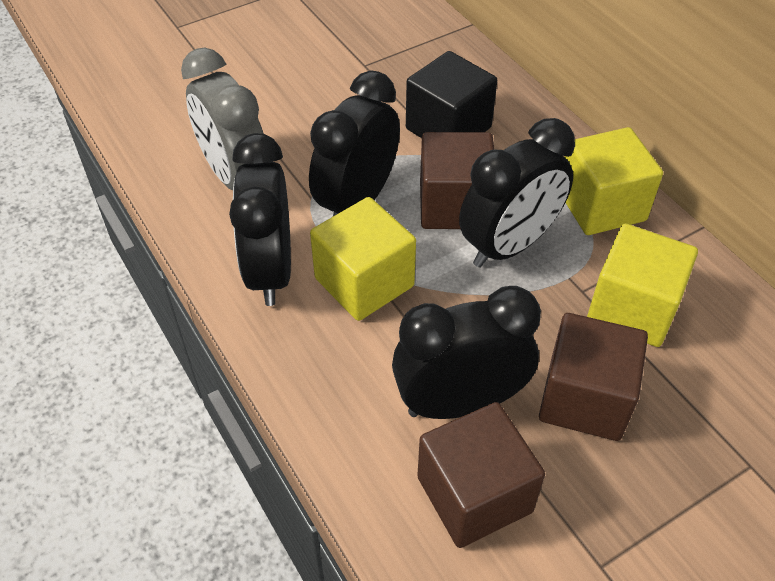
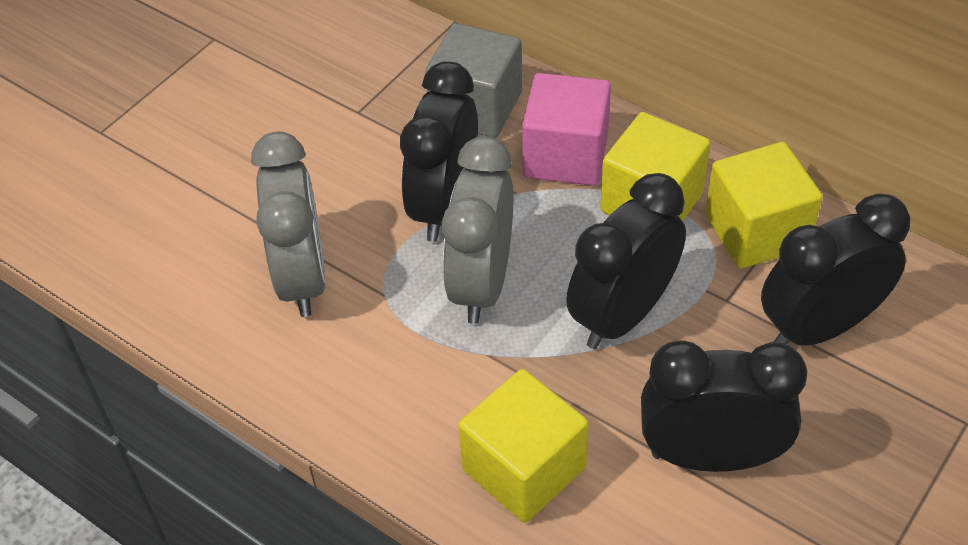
black cube: [406,51,497,138] = 1 -> none = 0
brown cube: [417,402,545,548] [420,132,494,229] [539,313,648,441] = 3 -> none = 0
grey clock: [181,48,264,190] = 1 -> [251,132,326,317] [442,136,513,324] = 2
grey cube: none = 0 -> [426,23,522,138] = 1
pink cube: none = 0 -> [522,73,611,186] = 1

